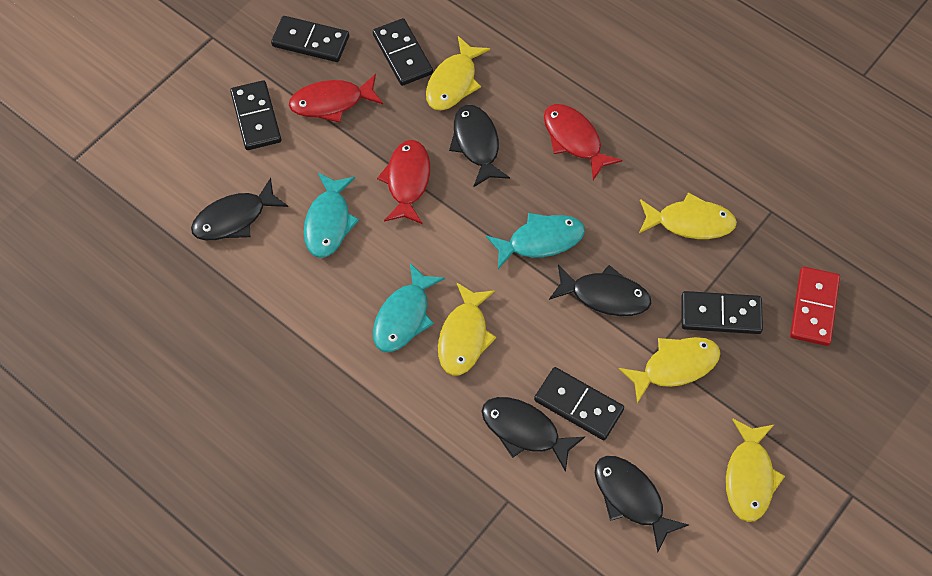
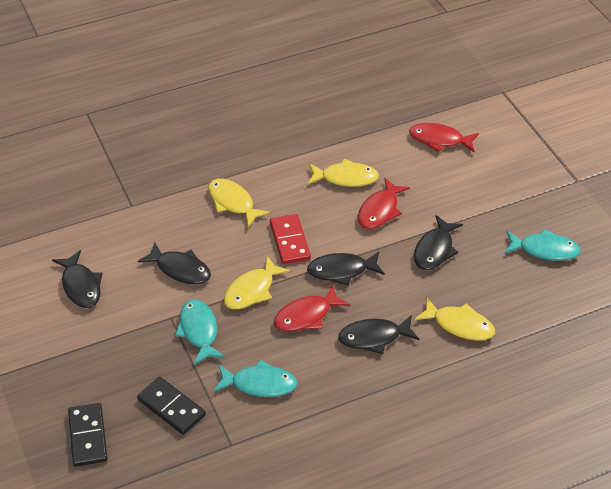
black domino: [230,80,281,150] [271,16,349,62] [373,18,433,86] [534,367,624,440] [682,291,763,334] = 5 -> [68,403,108,467] [137,377,206,435] = 2
yellow fish: [426,36,490,110] [438,282,496,376] [619,337,721,403] [639,192,737,239] [726,419,785,522] = 5 -> [208,179,270,227] [224,256,290,309] [307,159,379,187] [415,297,495,341] = 4

